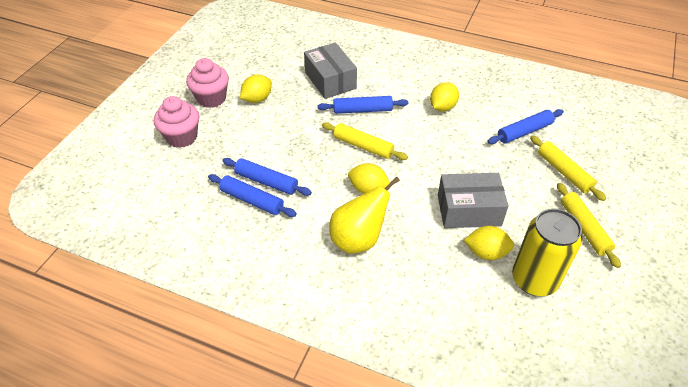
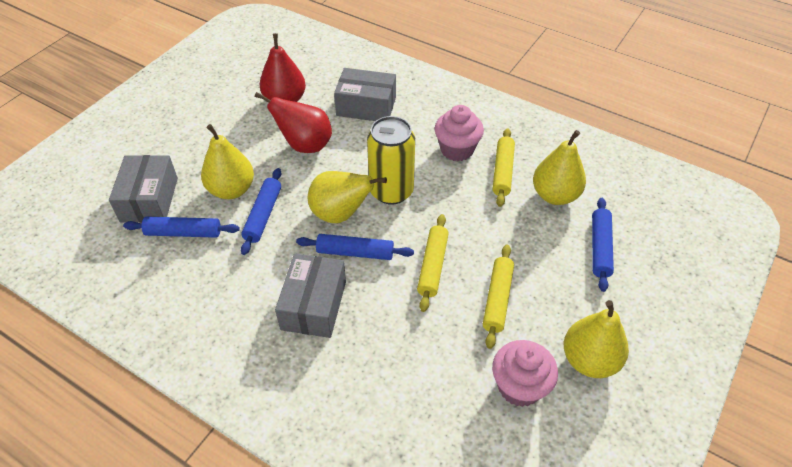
grey box: [304,43,357,99] [438,173,509,228] = 2 -> [109,155,178,223] [275,254,346,338] [334,68,396,121] = 3
red pear: none = 0 -> [255,92,332,153] [260,33,306,102] = 2
yellow lemon: [240,75,272,103] [348,163,390,194] [430,82,459,112] [464,226,514,260] = 4 -> none = 0
yellow pear: [329,177,400,254] = 1 -> [201,124,254,199] [308,171,387,223] [533,130,586,205] [564,300,629,378] = 4

